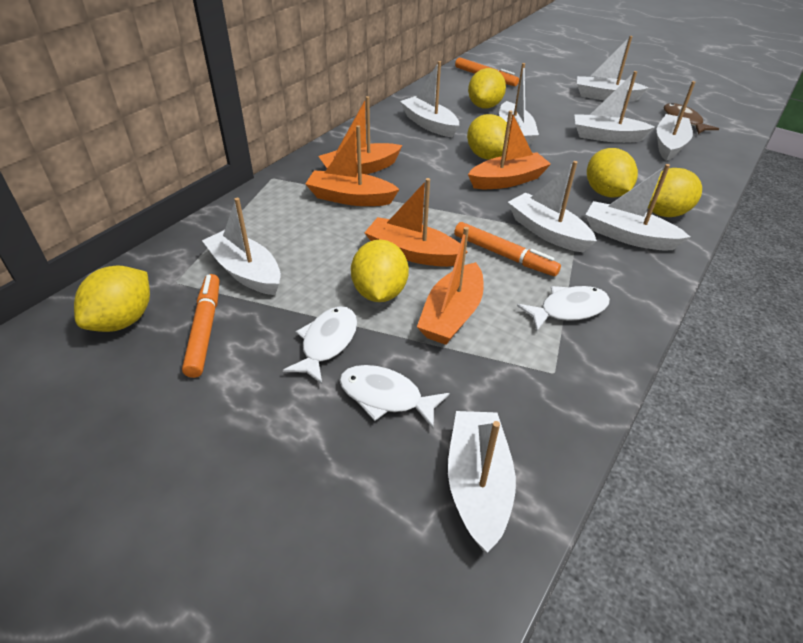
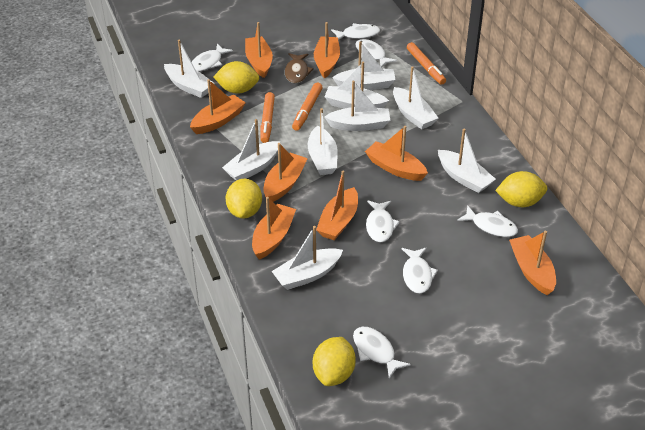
orange boat: [306,125,400,206] [318,96,403,174] [364,178,467,267] [417,227,484,345] [468,110,551,189] = 5 -> [190,79,246,134] [245,22,273,78] [252,197,296,260] [263,143,308,202] [314,22,340,78] [316,171,358,240] [365,126,428,181] [509,231,556,295] = 8
white fish: [283,306,357,384] [339,365,449,428] [517,286,610,331] = 3 -> [192,44,233,72] [331,23,380,40] [353,327,411,379] [355,39,397,67] [366,200,400,242] [401,247,438,294] [457,205,518,237] = 7
yellow lemon: [74,266,150,332] [351,240,409,302] [467,114,509,160] [468,68,506,108] [587,148,638,197] [648,168,702,217] = 6 -> [213,61,259,94] [226,179,262,219] [313,337,356,386] [495,171,547,207] = 4

